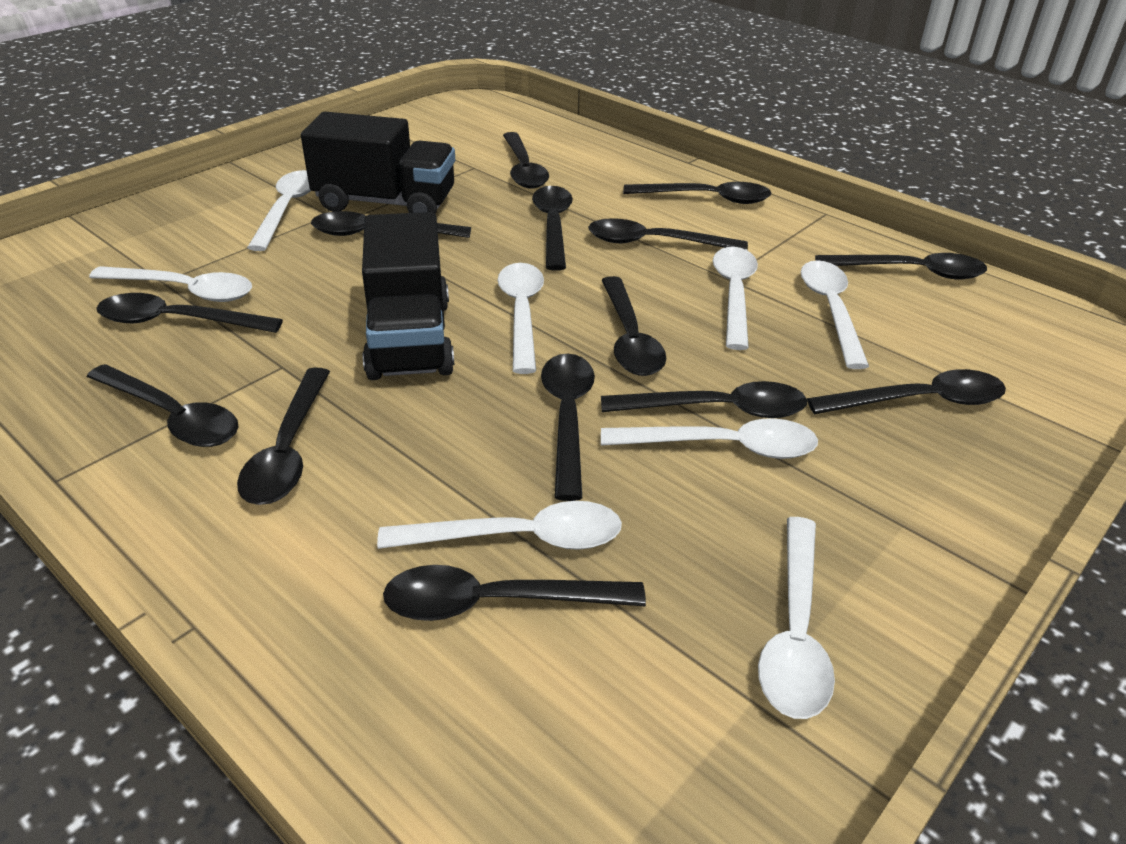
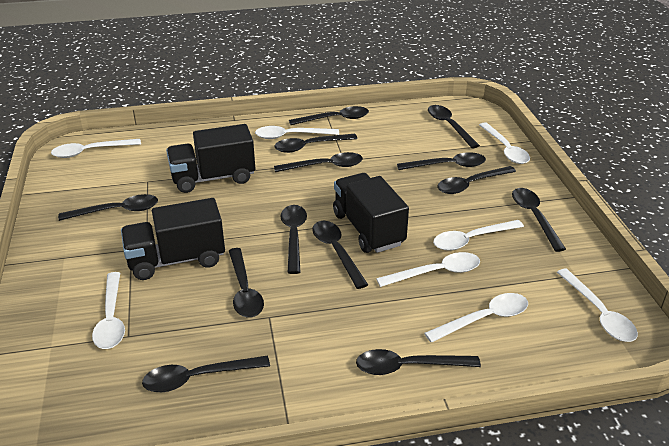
black spoon: [87,364,239,447] [96,293,283,333] [237,368,330,505] [311,211,471,238] [383,565,646,621] [503,132,549,189] [532,186,573,271] [541,353,595,501] [588,218,748,250] [601,381,807,418] [602,276,666,376] [623,182,771,204] [807,369,1006,414] [815,253,987,280] = 14 -> [58,194,158,221] [142,355,270,392] [229,248,264,318] [274,134,358,153] [274,152,363,172] [281,205,307,274] [289,106,369,125] [312,221,368,289] [356,349,481,375] [397,152,486,170] [428,105,480,148] [437,166,516,194] [512,188,566,252] = 13
black truck: [301,112,455,214] [362,212,454,380] = 2 -> [121,198,225,280] [166,124,255,193] [333,173,409,253] = 3

